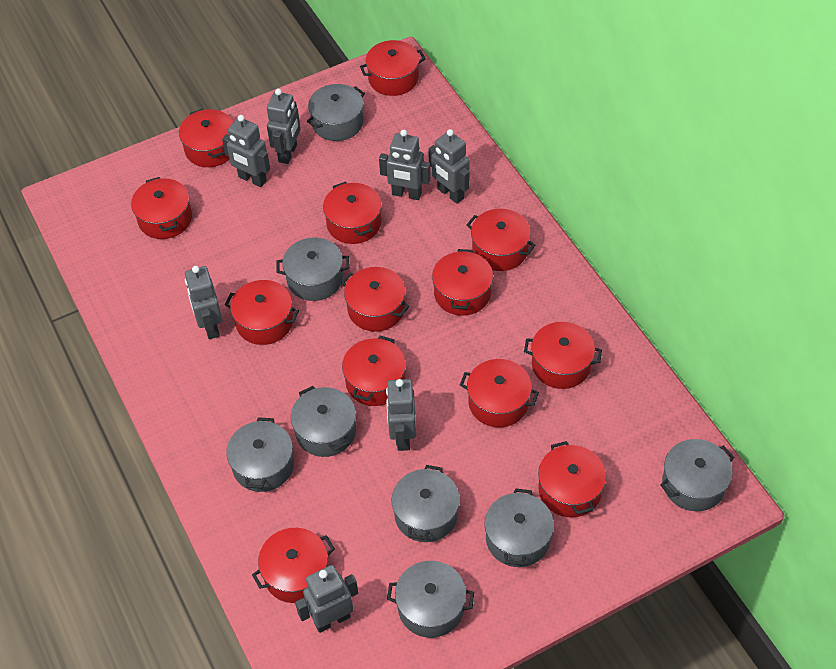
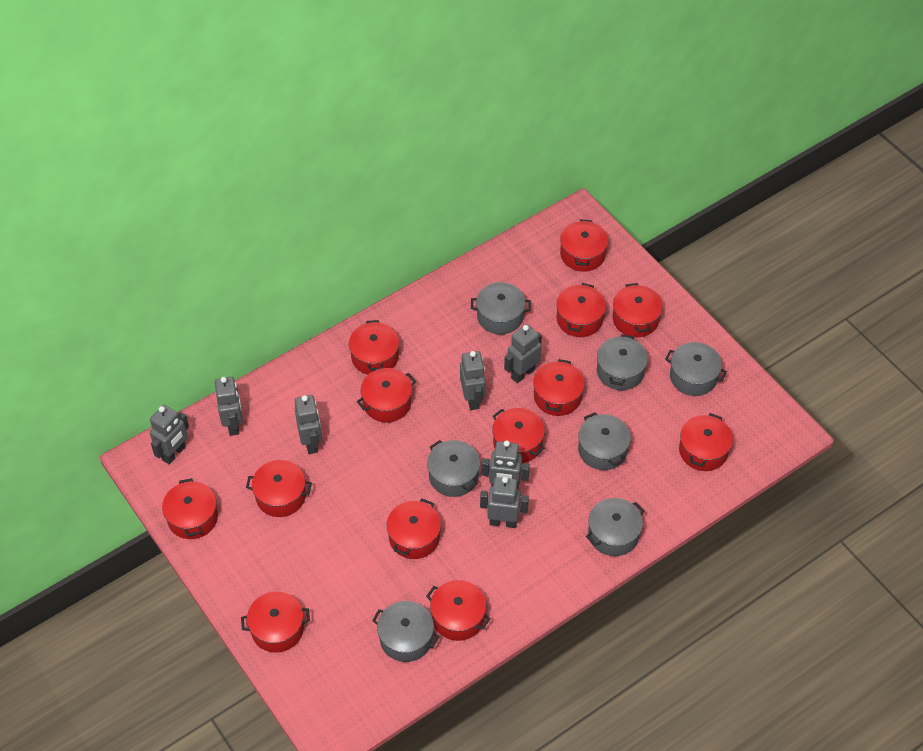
grey pot: [226,417,294,492] [277,238,350,301] [291,386,356,457] [307,84,365,141] [387,561,474,638] [391,465,460,542] [485,488,554,567] [660,439,735,511] = 8 -> [372,601,439,662] [427,440,480,497] [471,282,531,335] [578,412,631,470] [586,498,644,556] [597,334,648,390] [665,342,727,396] = 7

